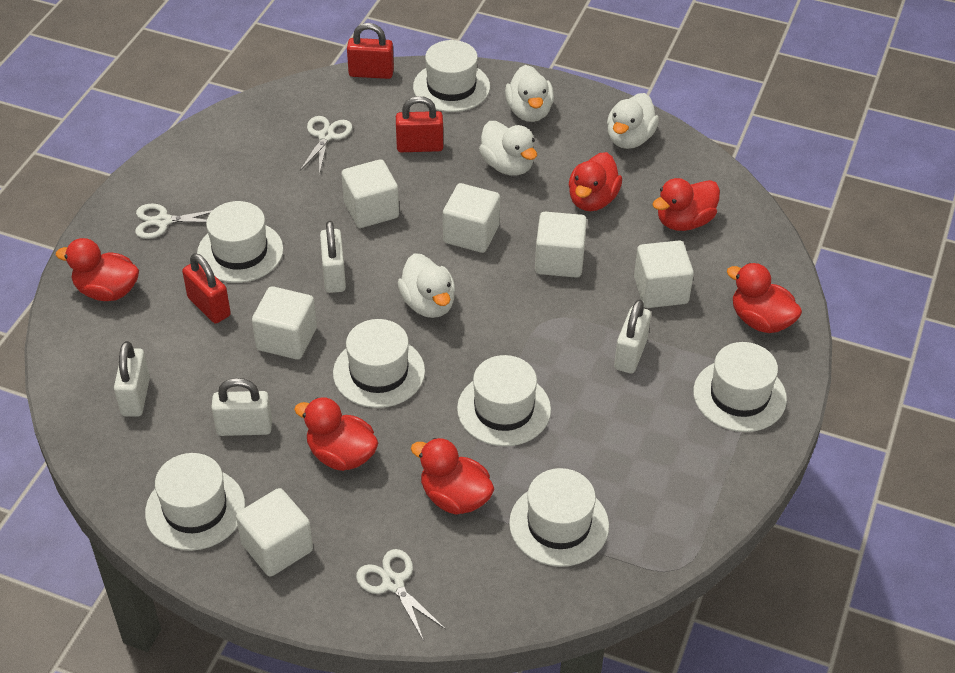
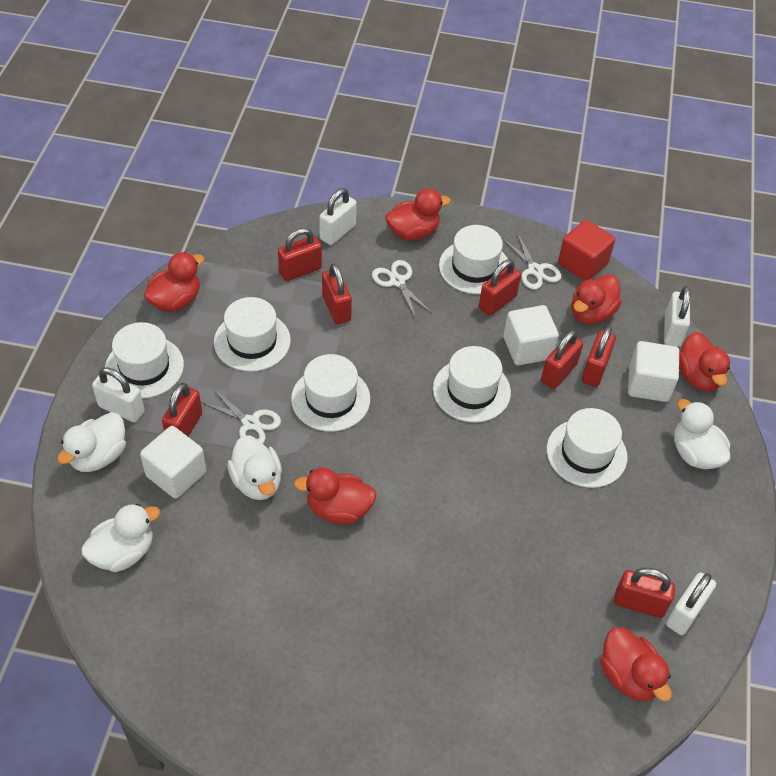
red cube: none = 0 -> [558,220,615,281] = 1
red padlock: [182,253,231,323] [347,23,394,79] [396,96,443,152] = 3 -> [162,383,202,436] [278,228,322,281] [322,263,352,324] [479,259,521,316] [541,330,583,389] [582,326,616,387] [614,568,675,618] = 7
white cube: [236,488,313,576] [252,286,317,360] [341,159,399,228] [443,183,500,253] [535,212,587,278] [634,241,694,308] = 6 -> [140,426,206,499] [503,305,559,365] [628,341,679,402] = 3
white hat: [145,453,245,551] [197,201,283,283] [333,319,425,408] [413,40,490,112] [457,355,551,446] [509,468,609,567] [693,342,787,432] = 7 -> [105,322,184,399] [214,297,291,372] [291,354,370,432] [433,346,511,423] [439,225,508,294] [546,408,627,488] = 6

